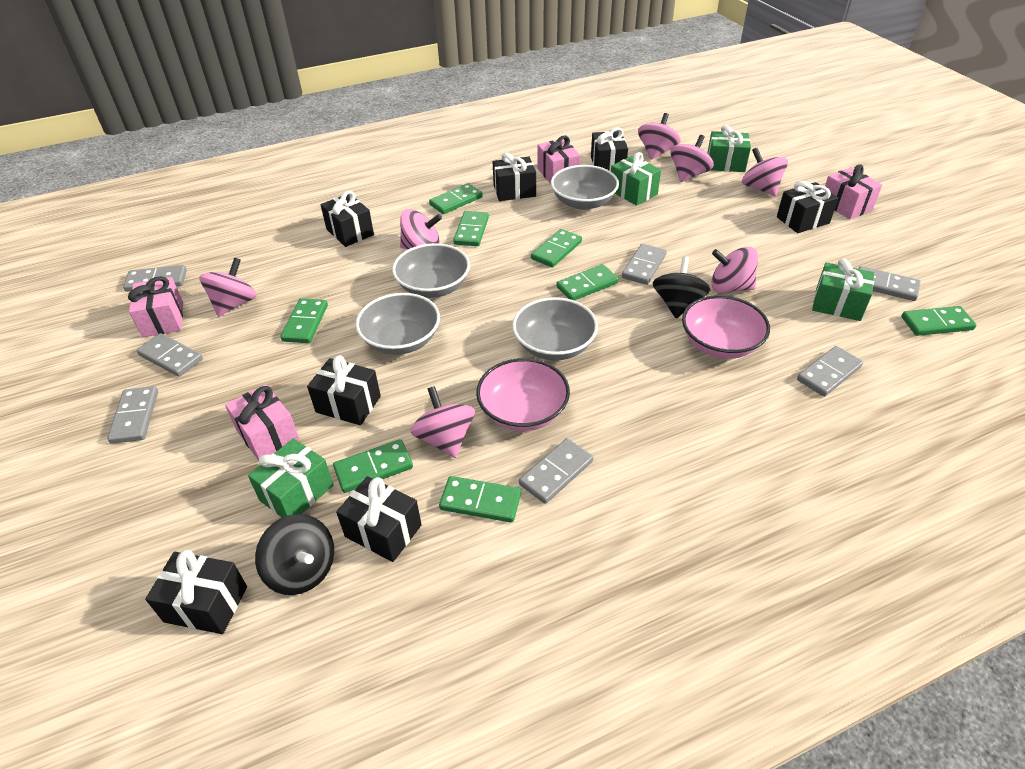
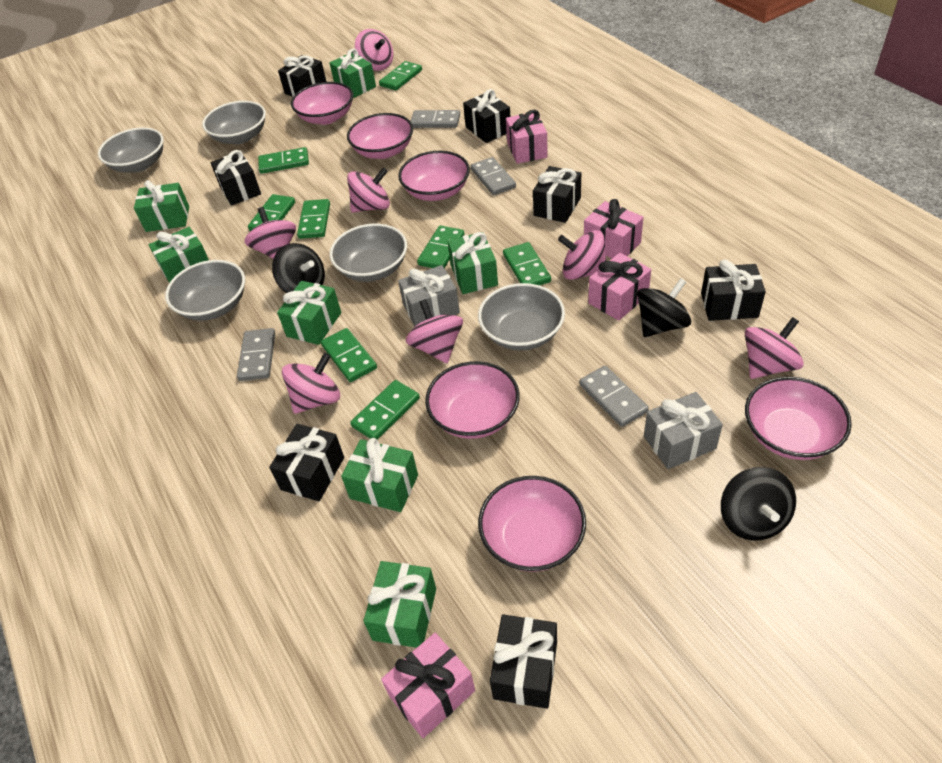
black spinning top: [255,514,334,595] [653,256,710,318] = 2 -> [272,243,325,293] [637,278,691,337] [721,467,796,541] = 3
green gift: [248,438,334,518] [611,152,661,206] [707,125,751,172] [812,259,874,321] = 4 -> [134,180,189,232] [149,227,209,283] [277,281,341,345] [330,48,376,98] [341,438,418,512] [363,561,436,648] [447,232,498,294] = 7
grey bowl: [356,293,440,355] [392,243,470,298] [512,297,598,361] [551,165,619,210] = 4 -> [98,127,164,172] [165,260,245,321] [202,101,266,144] [329,224,407,282] [478,283,565,351] = 5
grey domino: [107,386,158,444] [123,265,187,292] [136,333,203,377] [519,438,593,504] [622,244,667,285] [797,346,863,397] [859,266,920,301] = 7 -> [237,328,275,381] [411,110,460,128] [471,157,516,195] [579,366,649,427] = 4
grey gift: none = 0 -> [398,265,460,326] [644,392,723,469] = 2
pink bowl: [476,358,570,431] [682,295,770,359] = 2 -> [291,82,353,125] [347,113,413,159] [398,151,470,201] [425,361,520,439] [478,476,586,572] [745,377,852,460] = 6

